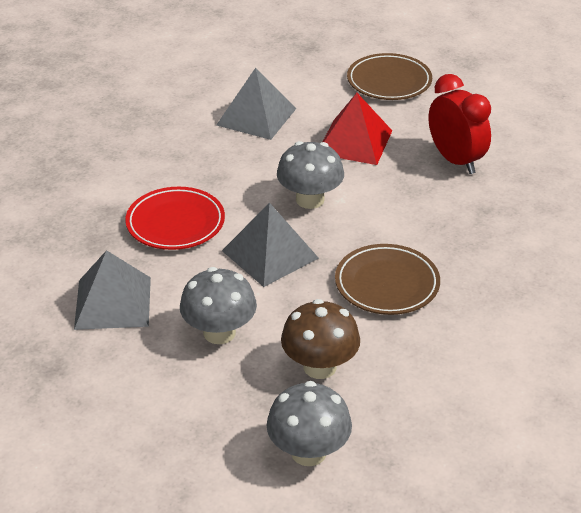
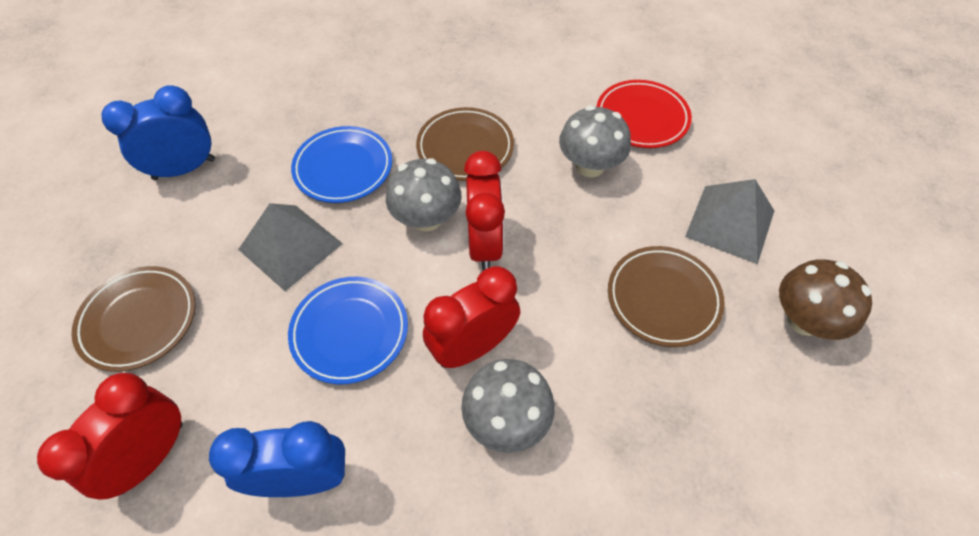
blue clock: none = 0 -> [102,85,215,180] [209,421,345,497] = 2
blue plate: none = 0 -> [288,277,408,384] [291,126,392,203] = 2
brown plate: [335,244,440,315] [347,53,432,100] = 2 -> [72,266,196,372] [416,107,514,181] [608,246,725,347] = 3
grey pyramid: [74,250,151,330] [216,68,296,140] [222,202,319,287] = 3 -> [238,203,343,291] [685,179,774,264] = 2
red clock: [429,74,491,174] = 1 -> [37,373,182,500] [423,266,520,368] [464,151,505,270] = 3
red pyramid: [323,93,392,165] = 1 -> none = 0

